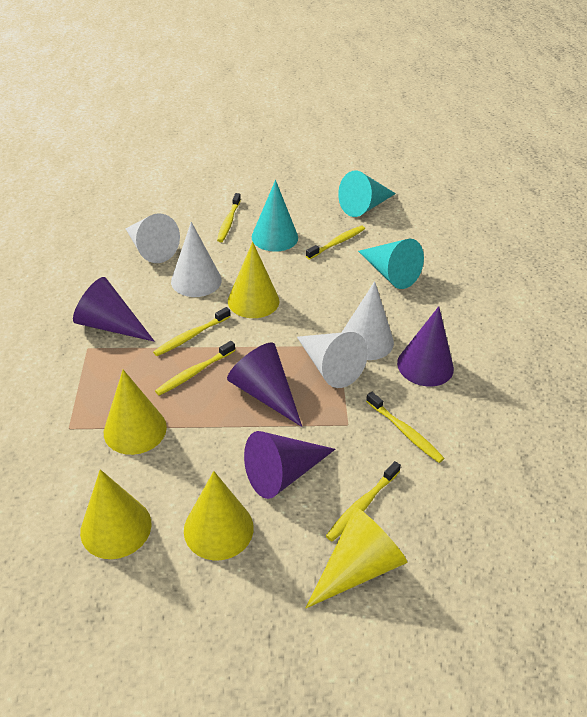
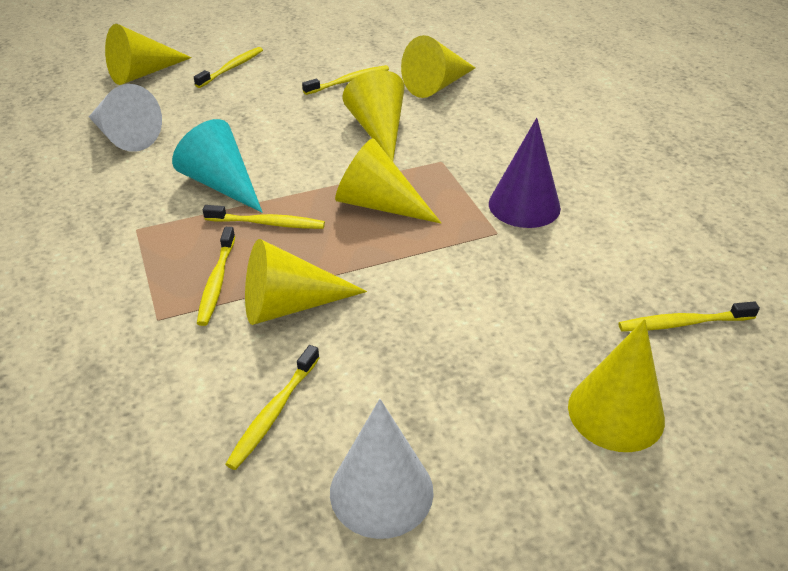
purple cone: [73,277,155,342] [227,342,302,427] [244,431,336,499] [397,306,454,386] = 4 -> [489,118,561,228] = 1
turquoise cone: [252,180,298,252] [338,171,396,217] [358,239,424,289] = 3 -> [172,119,263,213] = 1
white cone: [126,213,180,263] [171,222,222,297] [297,332,368,388] [341,281,394,360] = 4 -> [89,84,162,152] [330,399,434,539] = 2
yellow cone: [80,469,151,559] [104,370,167,455] [184,471,254,560] [228,242,279,318] [306,507,407,608] = 5 -> [105,24,192,85] [245,239,367,325] [335,138,441,223] [343,70,405,161] [401,35,475,98] [568,319,665,452] = 6

